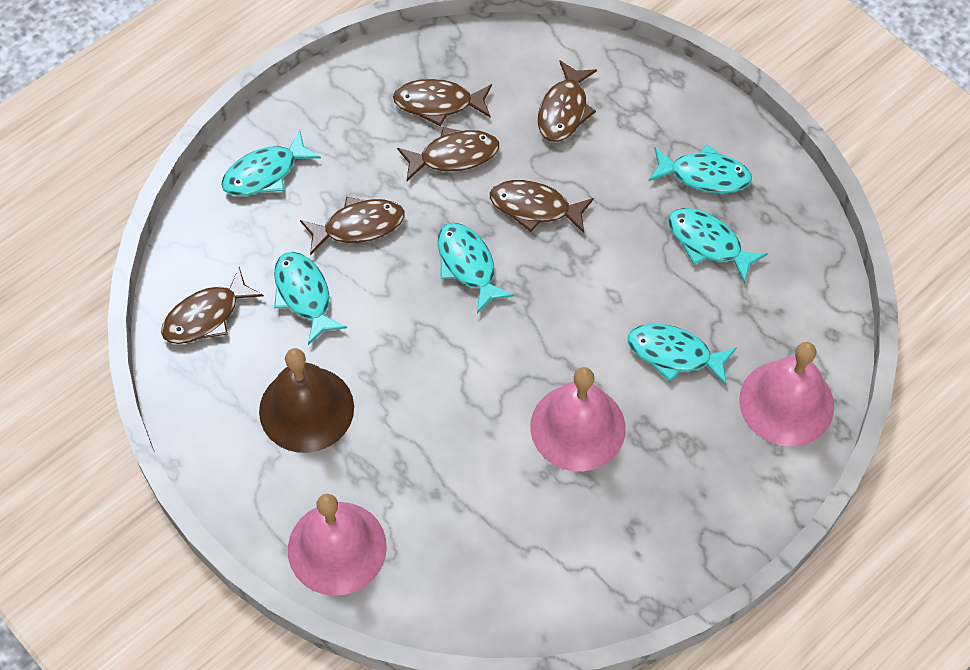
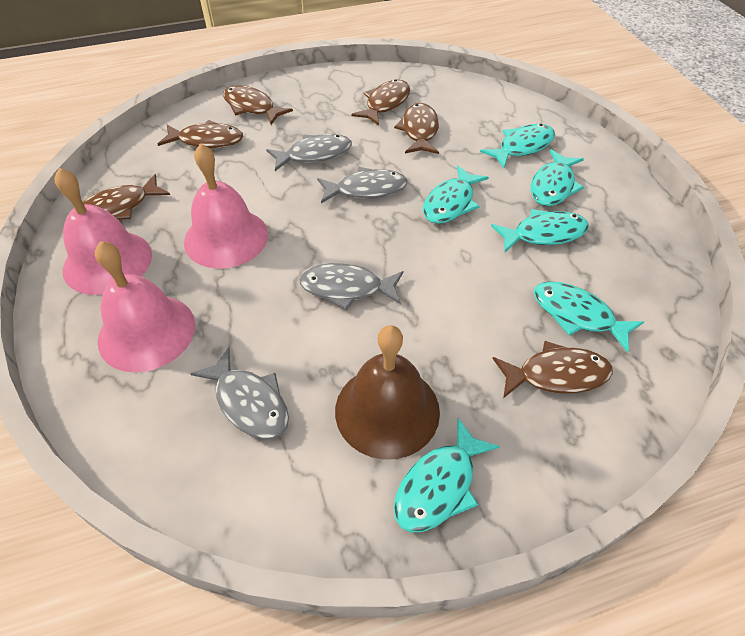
grey fish: none = 0 -> [191,347,289,439] [266,134,352,171] [299,263,404,310] [317,167,408,203] = 4

